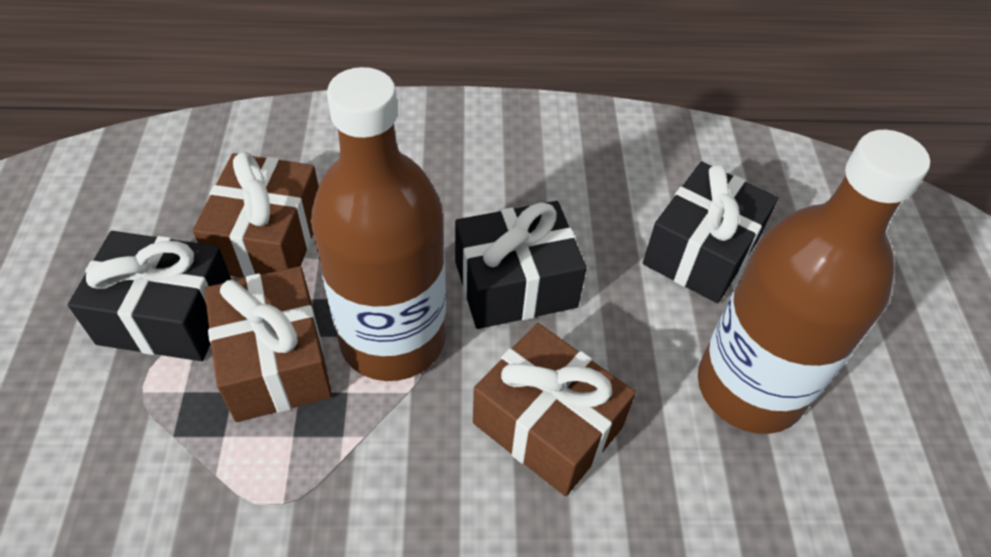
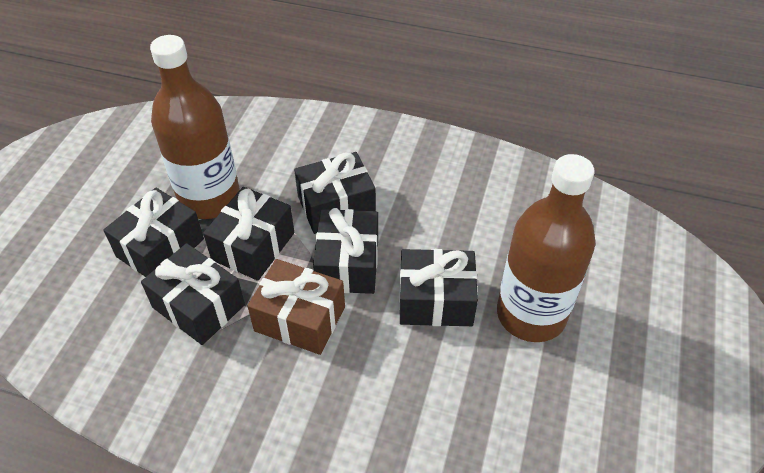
black gift: [68,231,232,361] [455,201,587,329] [643,162,778,303] = 3 -> [103,188,204,277] [141,243,245,345] [203,187,295,281] [294,152,376,234] [313,208,378,294] [399,249,478,326] = 6
brown gift: [193,152,319,278] [204,266,332,422] [473,323,636,496] = 3 -> [247,259,345,355] = 1

